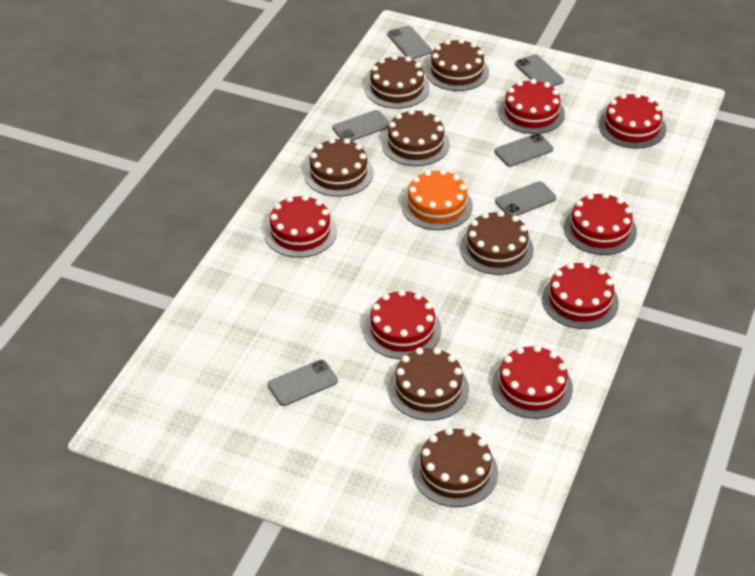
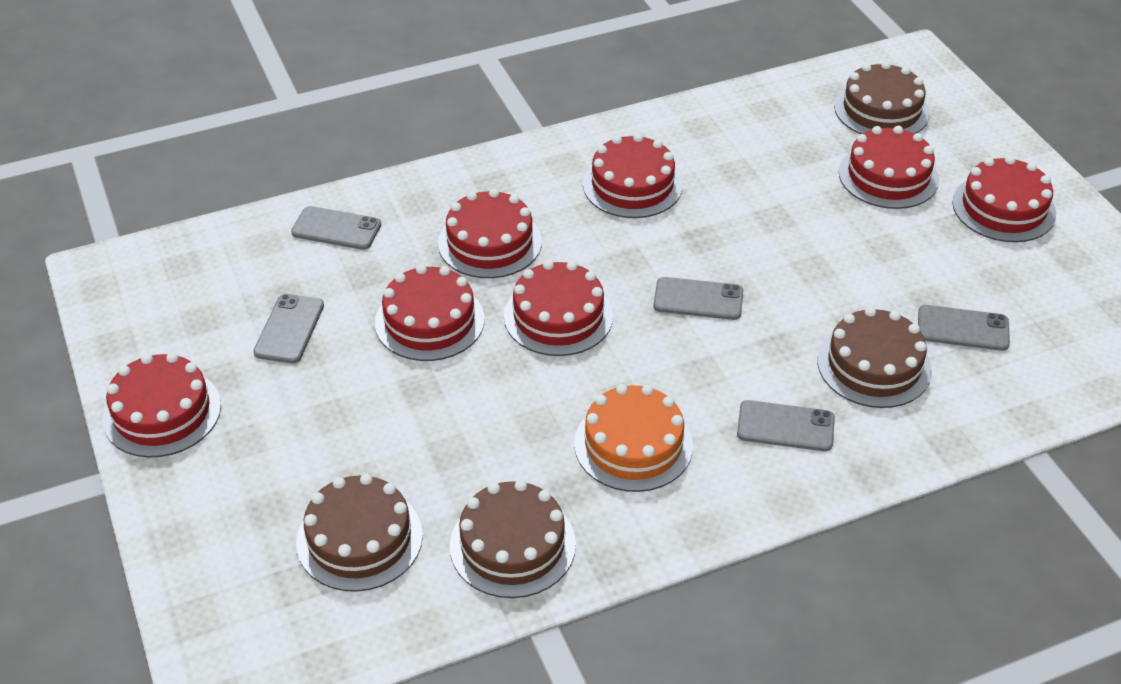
brown cake: [304,138,374,197] [365,55,429,109] [382,109,450,166] [388,347,469,421] [412,427,498,507] [425,38,489,91] [460,211,534,275] = 7 -> [296,473,423,592] [450,480,576,598] [818,307,932,408] [834,61,930,134] = 4
grey phone: [268,360,338,406] [332,110,390,141] [387,26,432,59] [494,133,553,167] [495,181,556,216] [515,54,564,87] = 6 -> [253,294,324,363] [291,206,381,250] [653,277,743,320] [737,400,835,451] [918,305,1010,351] = 5

